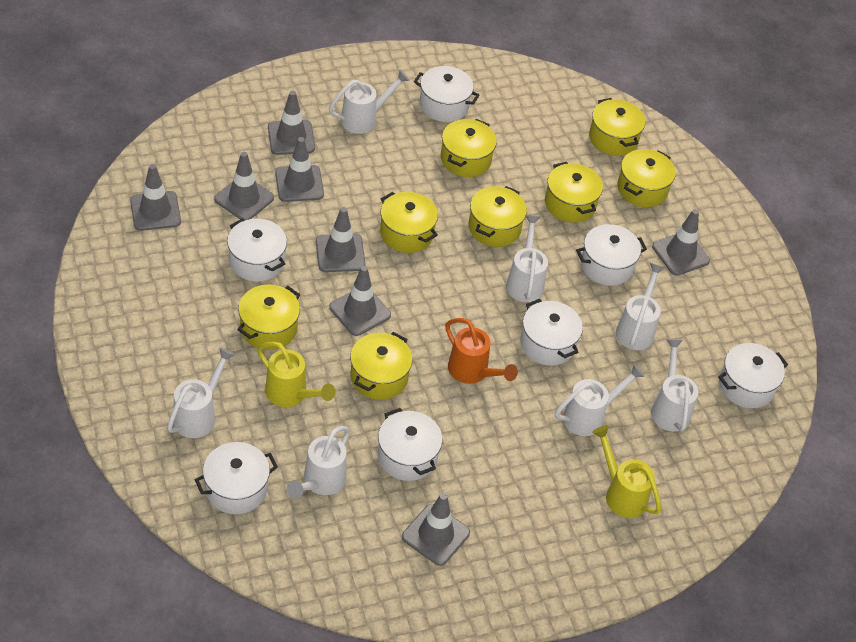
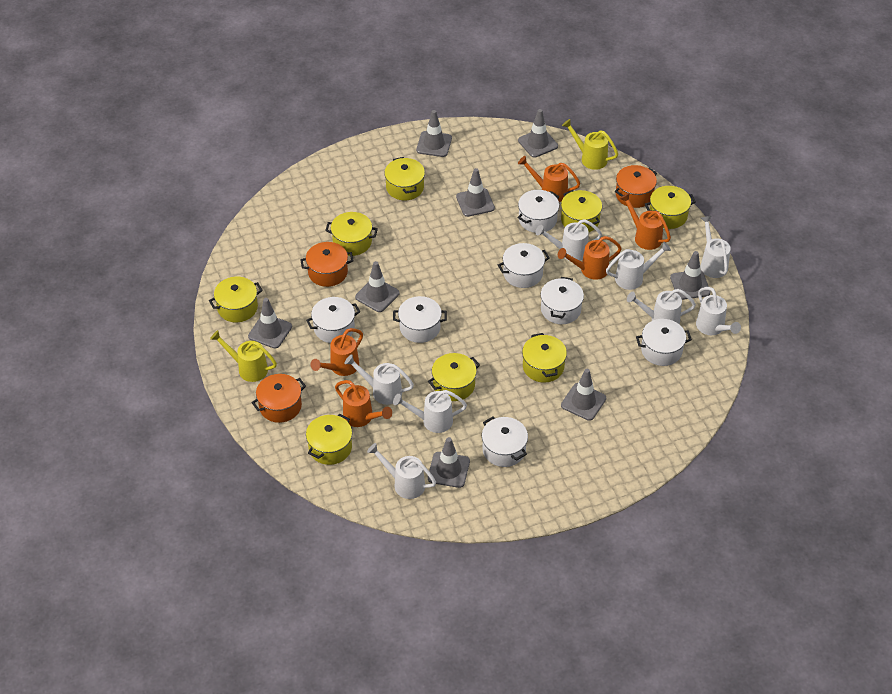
orange pot: none = 0 -> [251,374,306,423] [300,242,354,287] [615,165,657,208] = 3
orange watering can: [445,318,518,384] = 1 -> [310,328,363,376] [335,380,392,427] [518,156,580,202] [558,236,622,280] [620,193,671,250] = 5
white watering can: [167,347,235,438] [286,426,350,499] [329,70,410,134] [506,215,548,302] [555,364,645,436] [616,263,664,350] [651,339,698,431] = 7 -> [344,354,414,405] [367,443,436,499] [393,390,467,433] [535,219,602,261] [606,242,671,290] [627,289,696,324] [696,287,741,335] [700,216,731,278] = 8

